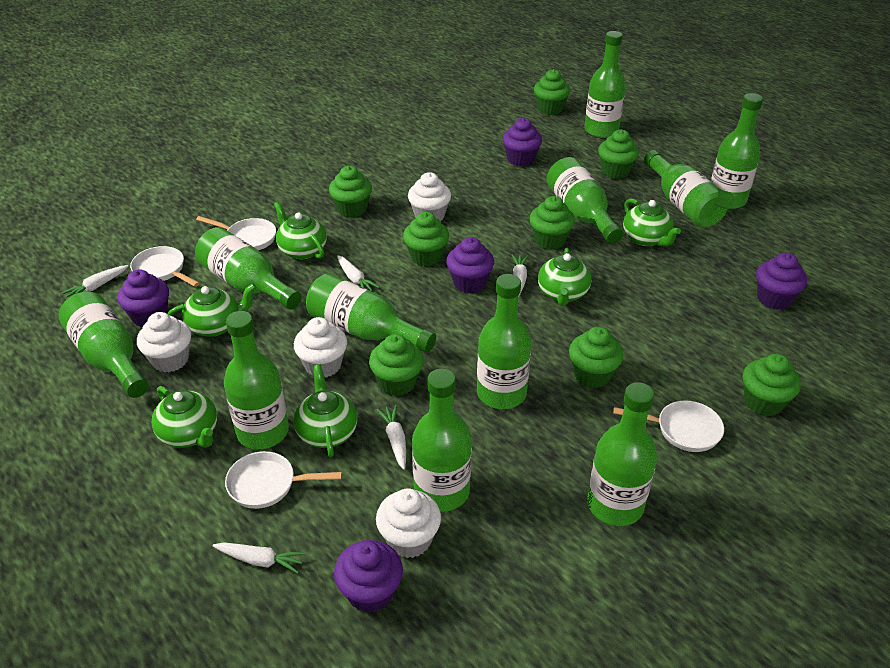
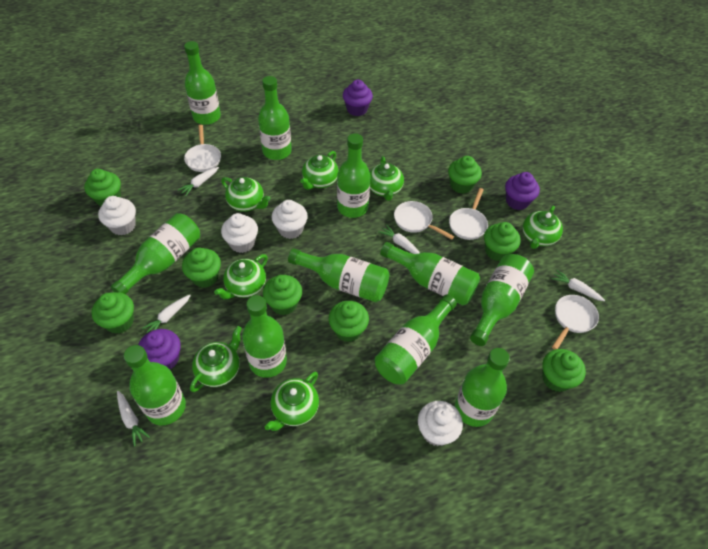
green teapot: [151,386,217,448] [167,283,257,337] [274,202,327,259] [294,365,357,457] [538,248,591,306] [623,198,681,246] = 6 -> [190,326,242,392] [214,254,268,299] [221,177,270,212] [265,372,319,431] [300,151,339,190] [370,156,404,201] [523,205,563,249] = 7
purple cupcake: [117,269,169,327] [334,540,403,613] [446,237,494,293] [502,118,542,167] [756,252,807,310] = 5 -> [138,329,181,369] [343,80,373,116] [505,172,540,210] = 3

